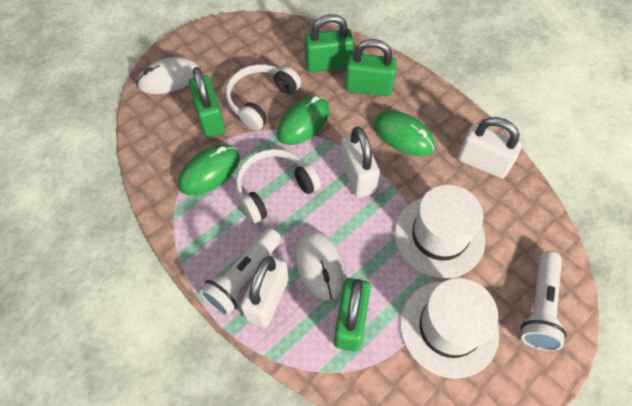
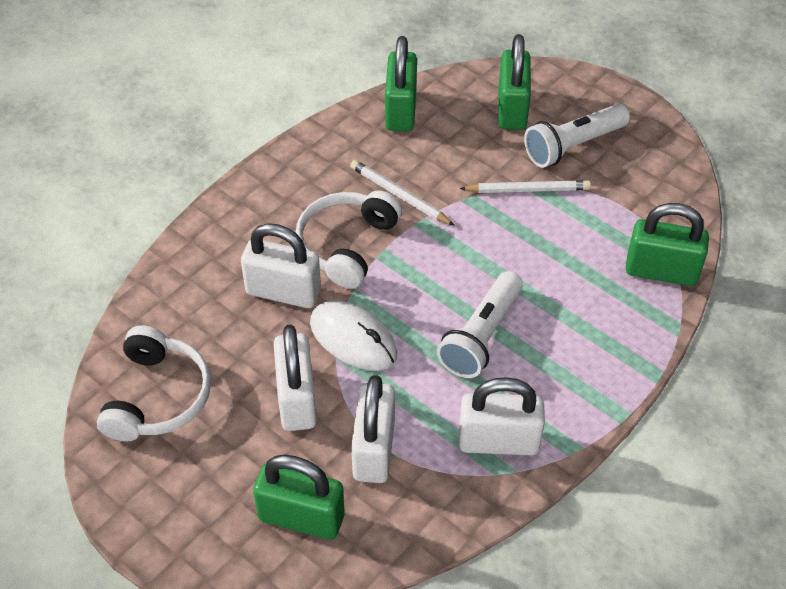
green mouse: [178,145,240,195] [277,96,329,145] [374,111,435,156] = 3 -> none = 0
white hat: [395,185,485,278] [400,278,499,379] = 2 -> none = 0
white mouse: [137,57,199,94] [296,229,344,301] = 2 -> [310,300,398,371] = 1
white padlock: [240,255,289,328] [340,126,380,198] [458,117,522,178] = 3 -> [241,223,321,308] [273,325,317,431] [351,375,395,483] [459,377,545,455] = 4
white pencil: none = 0 -> [350,160,455,226] [460,180,591,193] = 2

